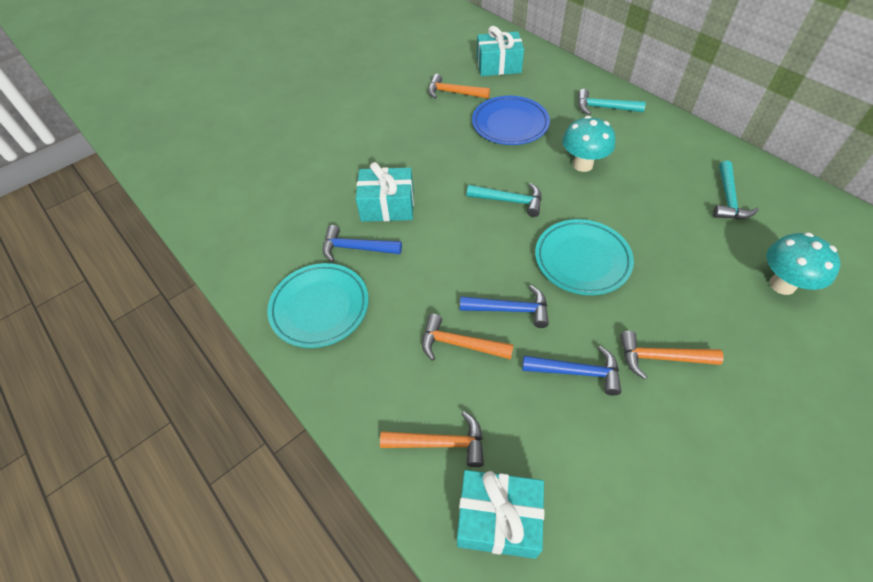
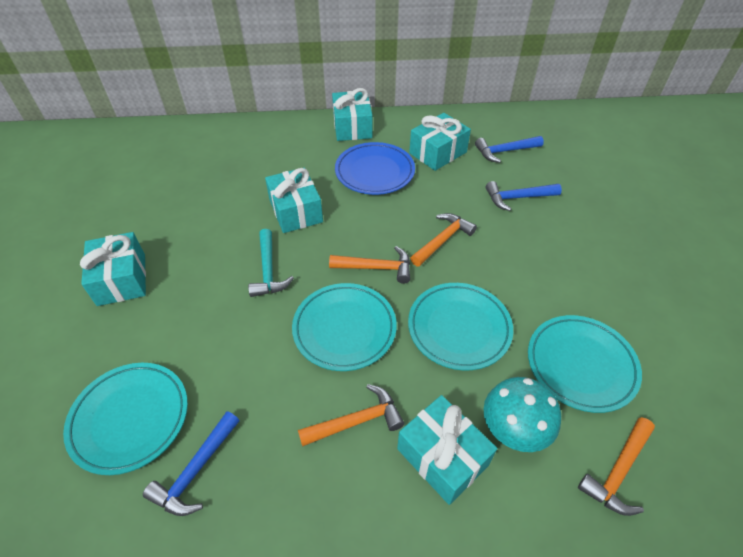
turquoise gift: [356,162,414,222] [457,470,544,559] [477,26,524,76] = 3 -> [80,232,146,306] [265,167,323,233] [332,88,373,141] [397,395,497,505] [409,113,471,171] = 5
turquoise hammer: [467,183,542,217] [578,89,646,115] [713,160,759,219] = 3 -> [248,229,294,297] = 1
turquoise mushroom: [562,116,615,172] [767,232,841,295] = 2 -> [484,377,561,452] = 1
turquoise plate: [267,263,369,348] [535,219,634,295] = 2 -> [63,363,188,475] [292,283,397,371] [408,283,513,370] [528,315,642,413] = 4

